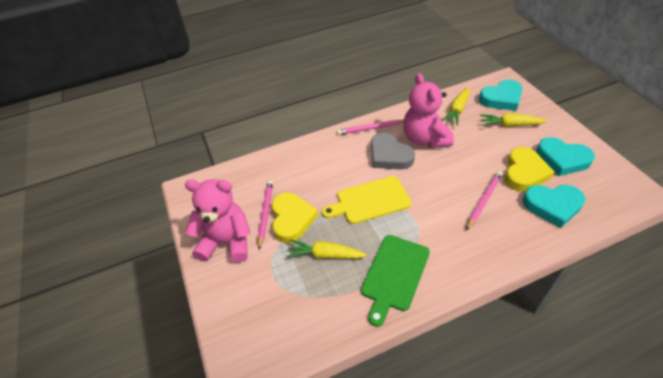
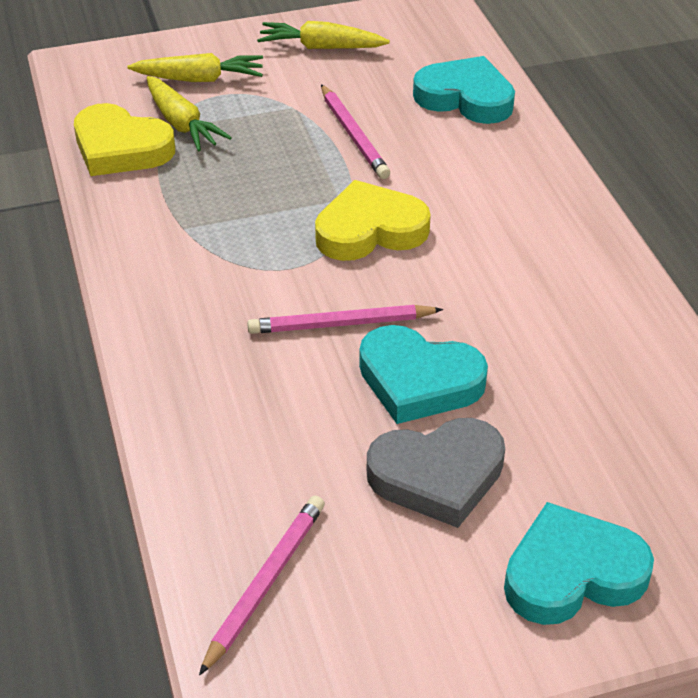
green cutting board: [361,235,430,327] = 1 -> none = 0
pink teddy bear: [185,179,250,263] [403,73,454,148] = 2 -> none = 0
yellow cutting board: [322,176,412,224] = 1 -> none = 0

